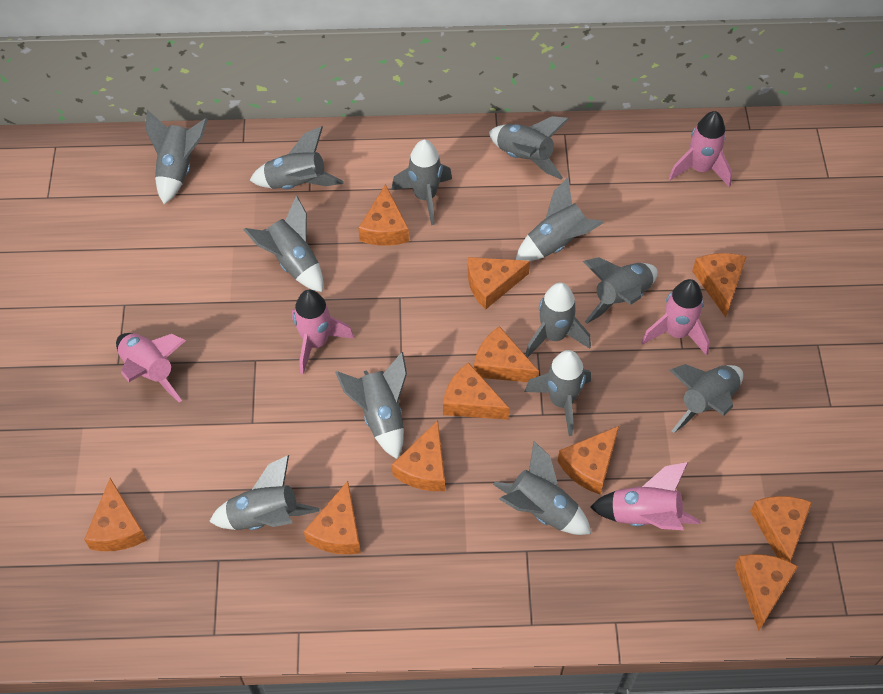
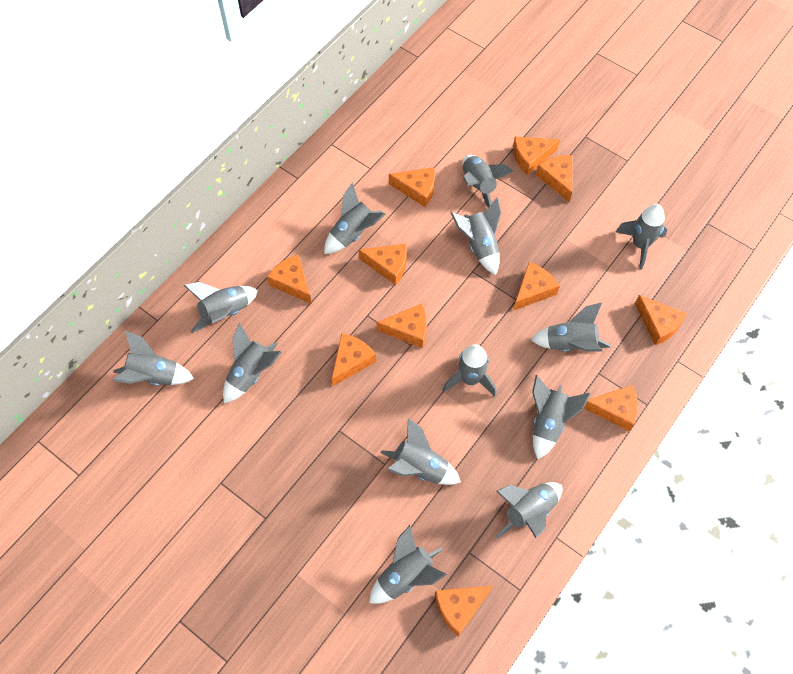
pink rocket: [116,333,186,403] [292,290,354,375] [590,462,701,530] [641,279,710,356] [669,111,732,187] = 5 -> none = 0

